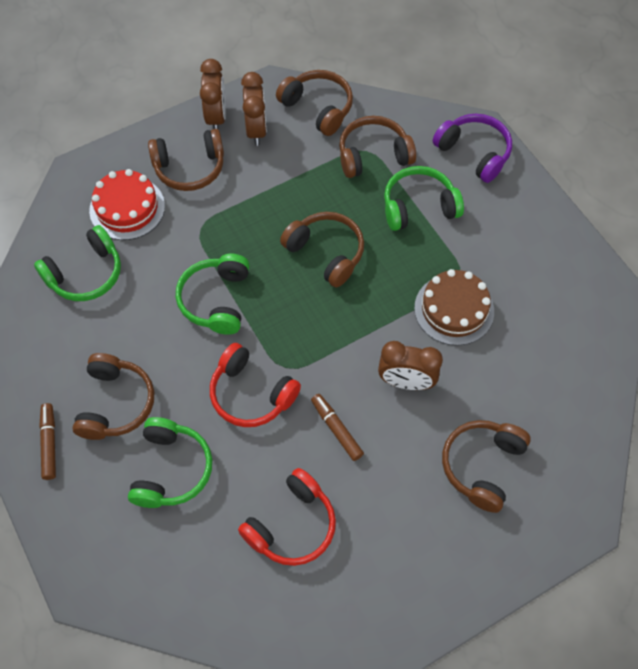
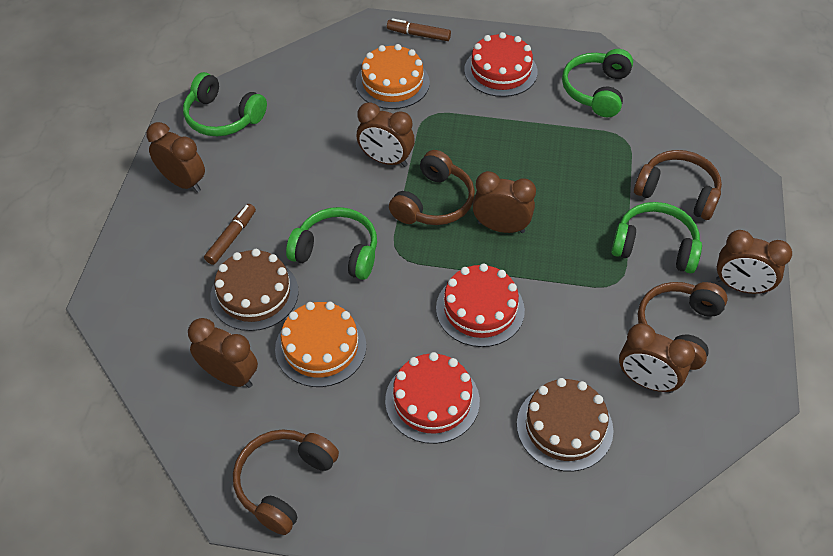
brown cake: [414,269,494,346] = 1 -> [210,249,299,331] [517,378,613,471] = 2
brown clock: [200,59,226,129] [241,72,267,146] [378,341,443,390] = 3 -> [147,122,205,193] [188,318,258,388] [357,102,415,167] [473,171,536,233] [619,323,695,393] [716,230,792,295] = 6
brown headphones: [72,353,154,440] [148,129,224,191] [276,70,353,136] [280,212,364,287] [339,116,416,178] [442,420,531,513] = 6 -> [233,429,339,535] [389,150,475,225] [634,150,722,220] [638,282,728,370] = 4
orange cake: none = 0 -> [275,302,366,387] [356,44,430,109] = 2
purple headphones: [433,114,512,183] = 1 -> none = 0
red cake: [89,169,165,240] = 1 -> [385,352,480,444] [436,264,525,347] [464,32,538,97] = 3
red headphones: [210,343,301,427] [238,468,336,566] = 2 -> none = 0

